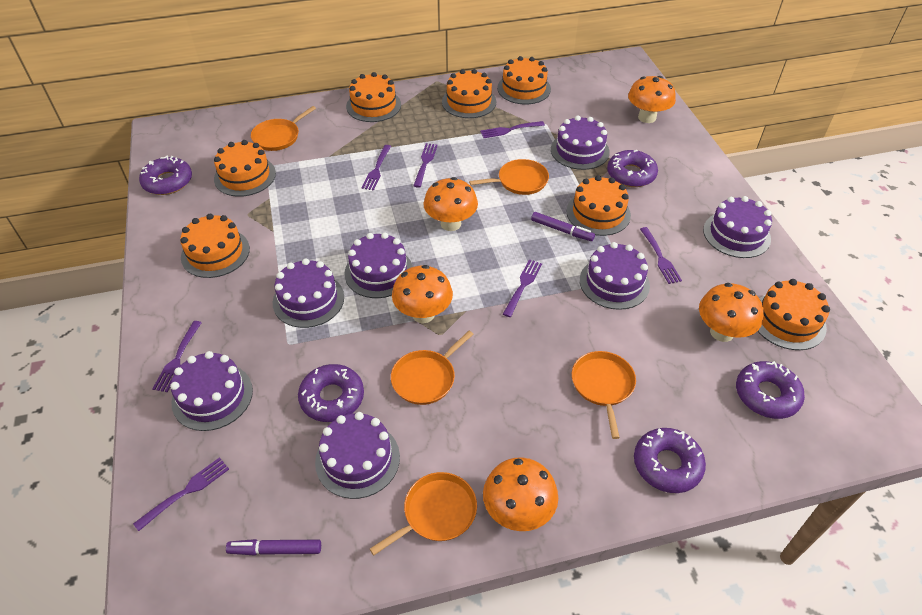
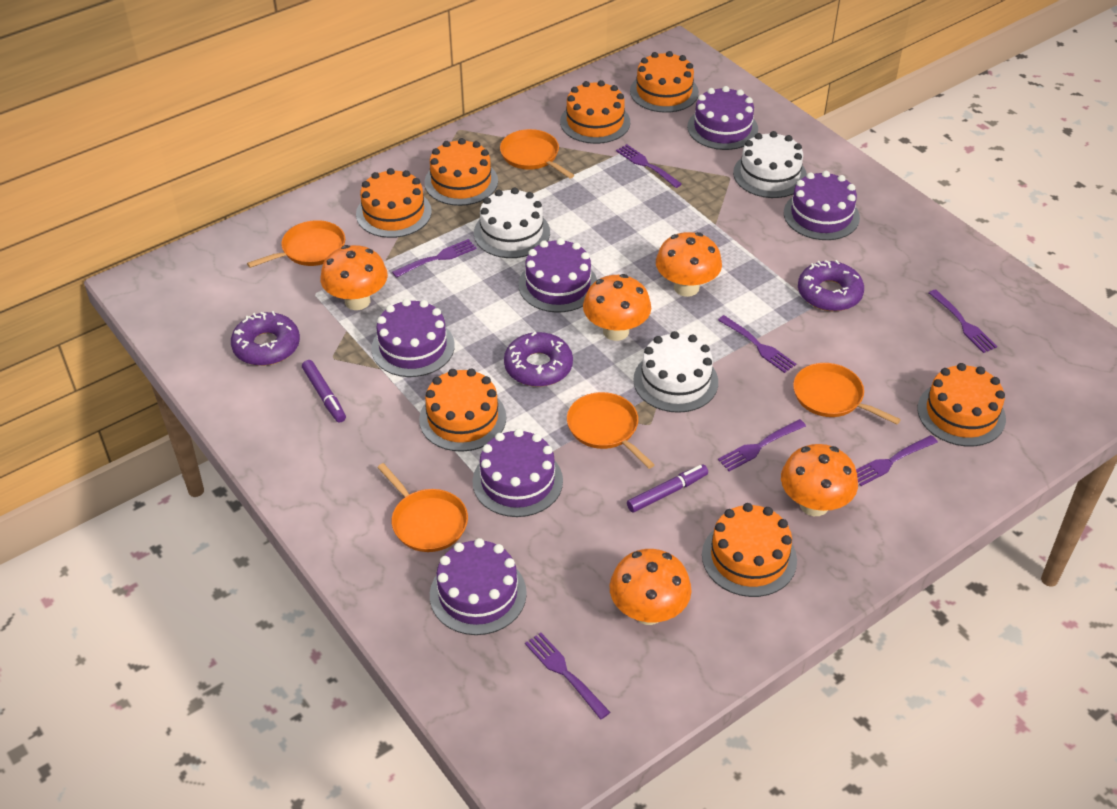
purple cake: [170,351,253,431] [273,258,344,328] [315,412,400,499] [344,232,413,298] [551,116,610,170] [580,242,650,310] [703,196,772,258] = 7 -> [371,299,455,377] [430,538,527,635] [472,429,563,517] [519,238,597,313] [687,86,758,150] [784,171,860,240] = 6
purple donut: [139,156,192,195] [298,364,364,422] [607,150,658,187] [634,428,706,493] [736,361,805,419] = 5 -> [231,311,300,366] [504,332,573,387] [798,260,864,311] = 3
white cake: none = 0 -> [474,187,550,258] [633,331,718,413] [733,131,807,198] = 3

